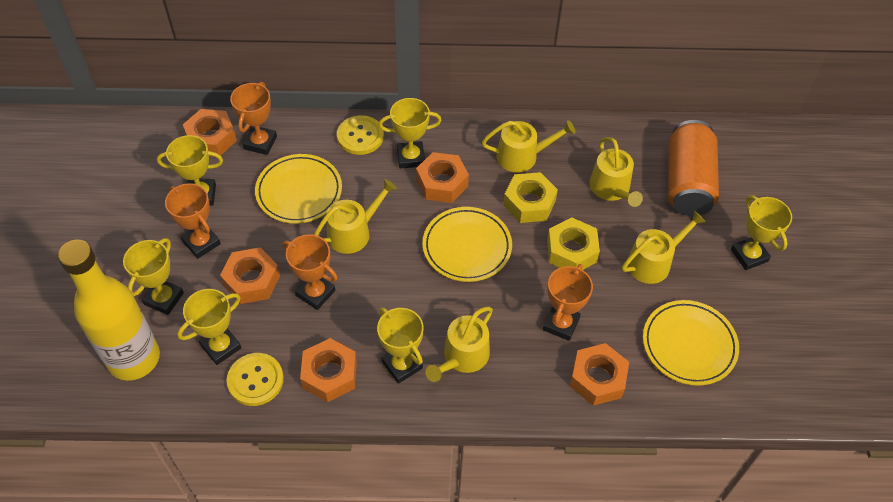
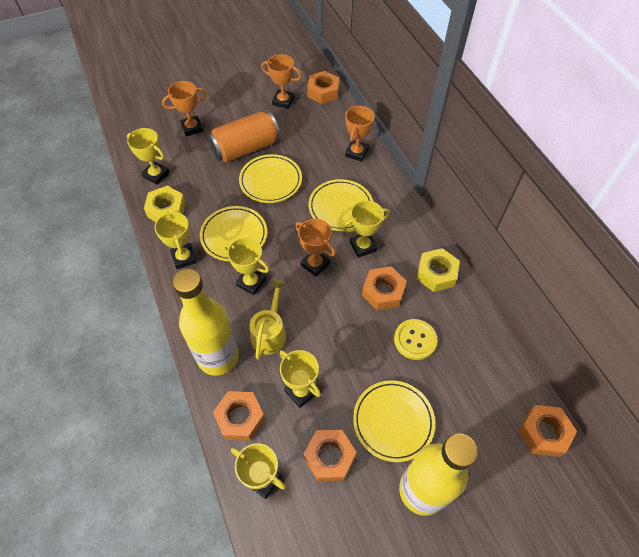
yellow bottle: [58,240,160,381] = 1 -> [172,269,239,376] [399,433,478,516] = 2
yellow button: [227,353,284,406] [337,115,384,155] = 2 -> [394,319,437,360] = 1
yellow plate: [255,154,342,224] [422,207,512,282] [643,300,739,386] = 3 -> [200,206,267,262] [239,154,302,203] [308,179,373,231] [353,380,435,462] = 4
yellow watering can: [314,179,397,254] [425,307,493,382] [482,120,575,173] [589,137,643,207] [622,211,706,284] = 5 -> [250,280,286,360] = 1

